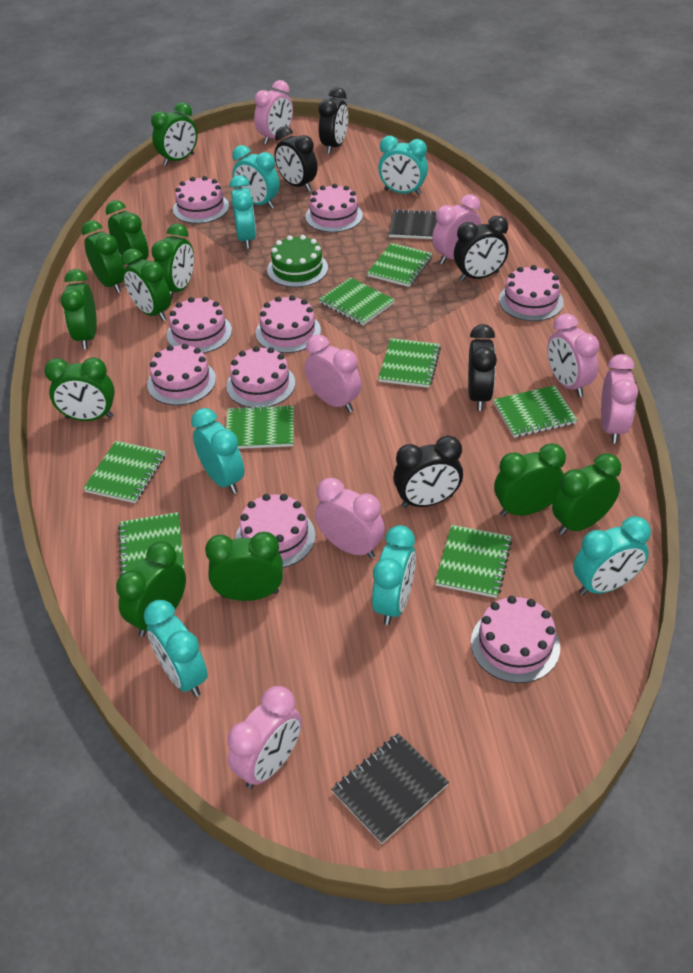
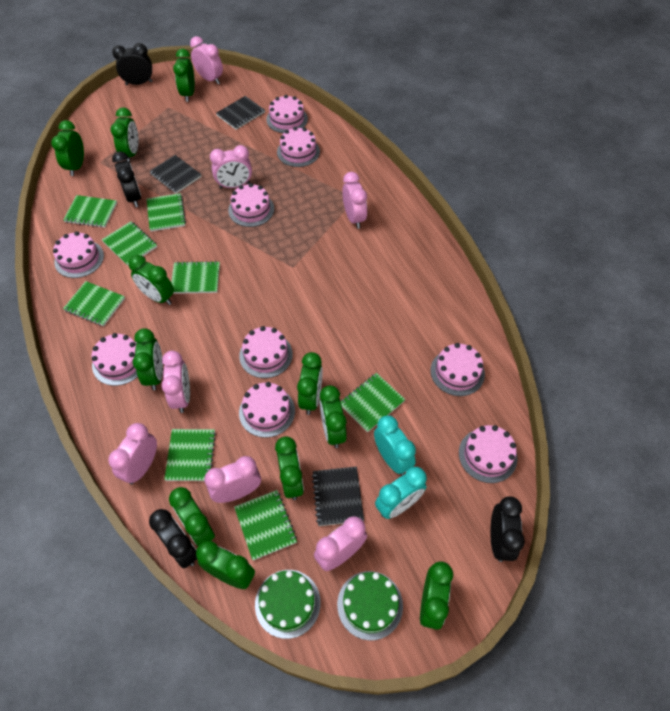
black clock: [275,126,317,191] [319,87,348,154] [393,436,463,508] [454,216,509,282] [468,324,497,411] = 5 -> [112,43,153,85] [112,152,141,207] [149,509,197,568] [490,496,525,562] = 4
black notebook: [331,733,449,844] [389,209,437,239] = 2 -> [149,155,202,193] [216,96,265,130] [311,466,364,526] = 3
green cake: [267,235,328,287] = 1 -> [255,570,321,639] [337,571,403,640] = 2
turquoise clock: [144,600,208,697] [191,408,245,494] [229,175,256,249] [232,145,280,209] [372,525,416,625] [378,136,428,195] [573,516,651,596] = 7 -> [374,415,416,475] [375,467,427,519] = 2

